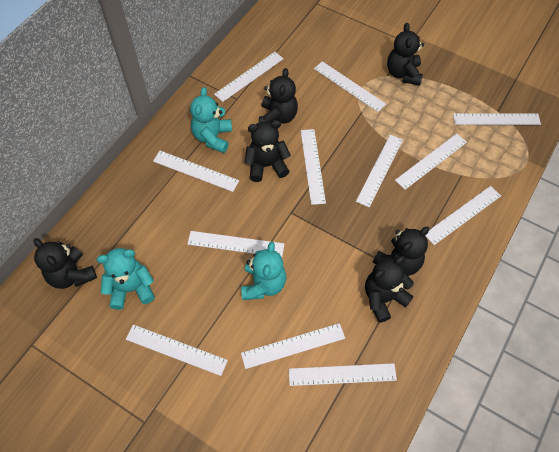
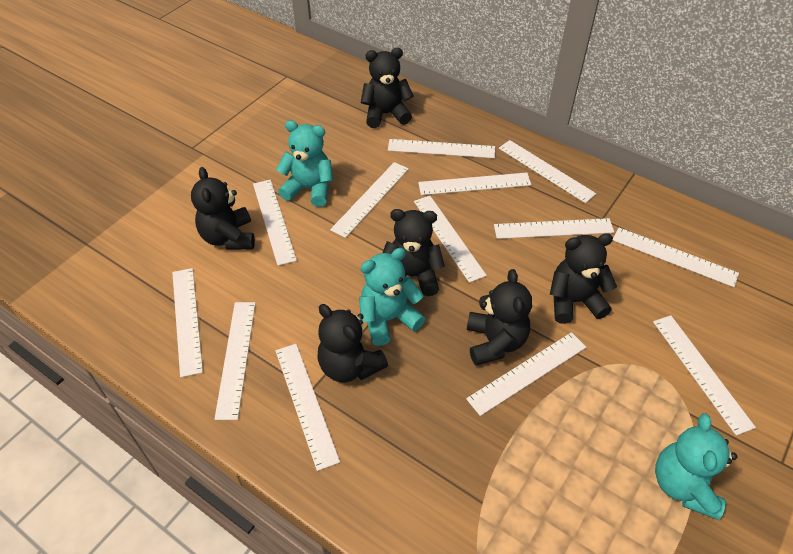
white ruler: [126,325,228,376] [153,151,239,192] [187,231,284,257] [214,52,284,102] [241,323,345,369] [289,363,397,386] [301,129,326,205] [314,61,386,112] [356,135,403,207] [395,133,467,190] [425,186,501,245] [453,113,541,125] = 12 -> [172,268,203,377] [215,302,256,420] [253,180,297,266] [276,344,340,471] [330,162,409,238] [388,139,495,158] [414,196,487,283] [418,173,532,195] [466,332,586,416] [494,218,614,239] [499,140,596,203] [613,227,739,287] [653,315,756,436] = 13

